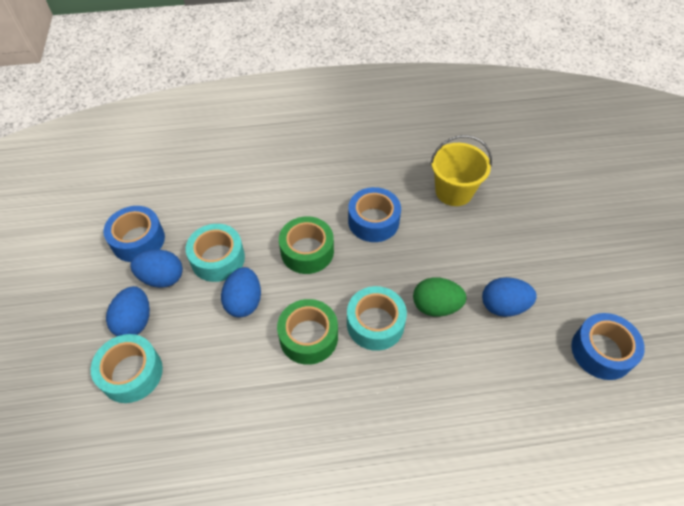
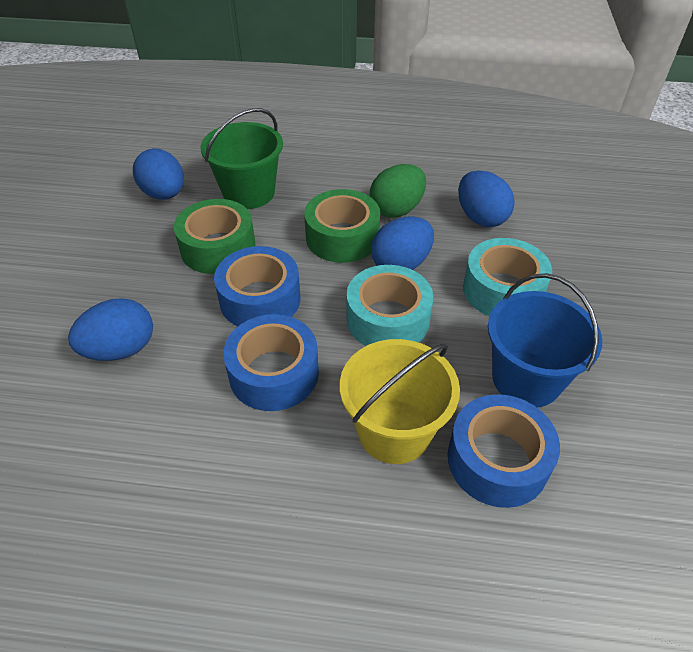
blue bucket: none = 0 -> [488,273,602,407] = 1
green bucket: none = 0 -> [200,108,283,209] = 1
turquoise tape: [91,334,163,403] [186,224,245,282] [347,286,407,351] = 3 -> [347,265,433,346] [463,238,552,316] = 2

